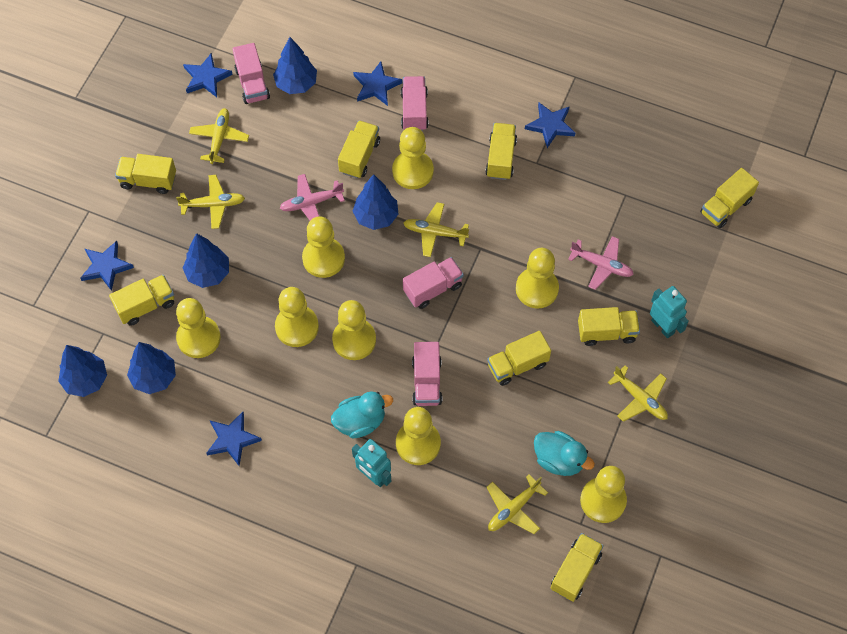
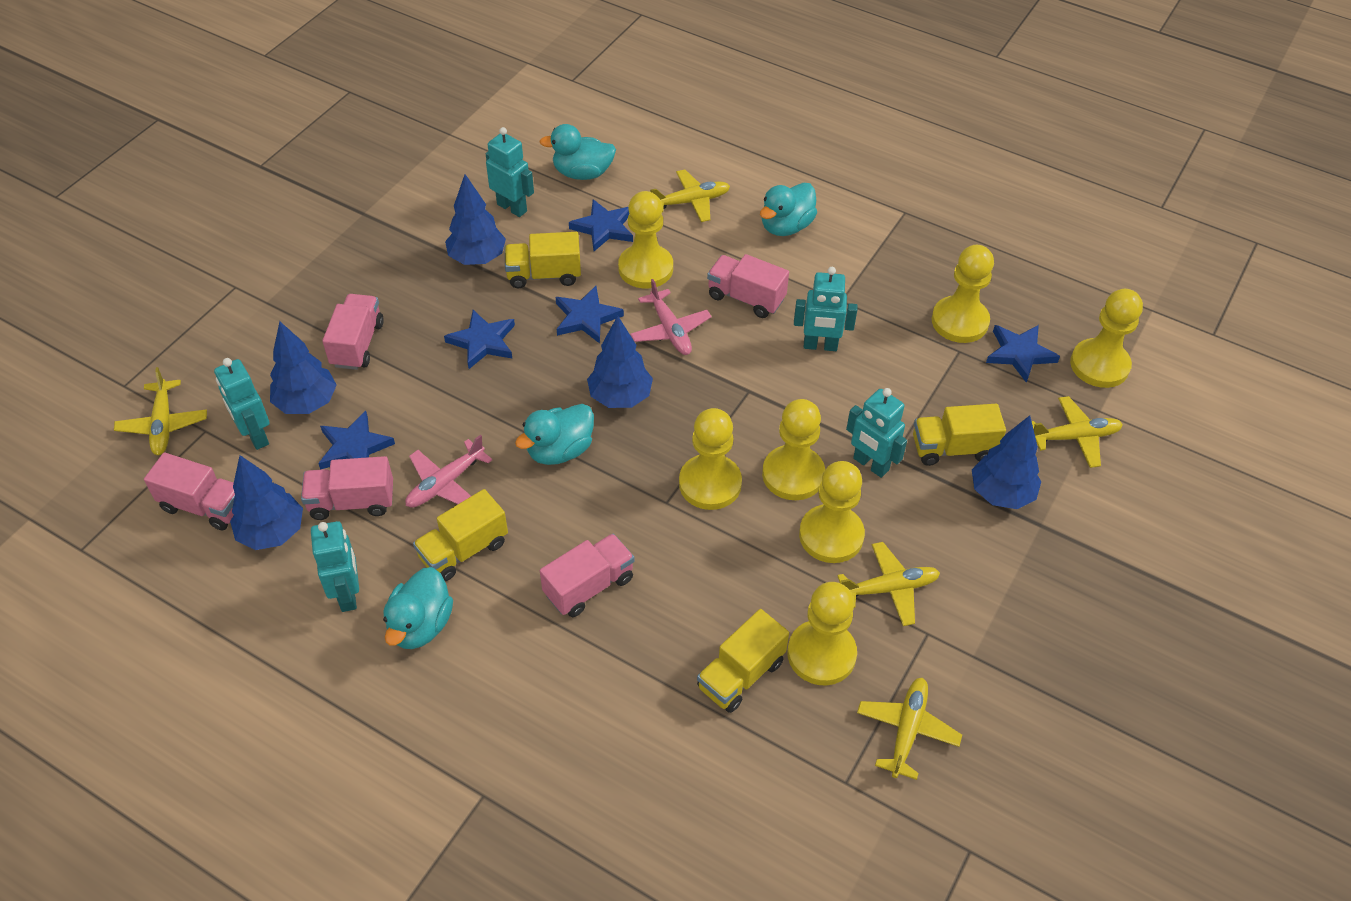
pink truck: [233,43,270,104] [401,76,429,131] [403,257,464,309] [412,342,442,406] = 4 -> [144,453,235,531] [301,456,393,520] [322,294,384,370] [540,533,635,617] [707,254,789,318] = 5
turquoise duck: [331,392,393,438] [534,431,595,476] = 2 -> [383,567,453,649] [515,404,594,465] [539,124,616,180] [760,182,817,236] = 4
turquoise robot: [352,439,391,487] [650,286,689,338] = 2 -> [214,358,270,450] [311,521,359,612] [486,127,534,217] [794,267,858,351] [846,388,907,478] = 5
yellow pawn: [176,298,221,358] [275,287,319,347] [302,216,345,278] [332,300,376,360] [392,127,434,189] [396,407,441,465] [516,248,559,308] [580,466,627,523] = 8 -> [618,191,673,288] [679,408,742,510] [762,399,825,500] [787,582,857,685] [799,461,865,563] [932,245,994,343] [1070,289,1143,388] = 7
yellow truck: [109,275,174,326] [115,154,176,194] [338,120,380,179] [485,123,517,180] [487,331,551,386] [551,533,604,602] [578,307,640,346] [700,168,759,228] = 8 -> [413,489,508,581] [505,232,581,288] [697,609,789,713] [913,404,1006,466] = 4

